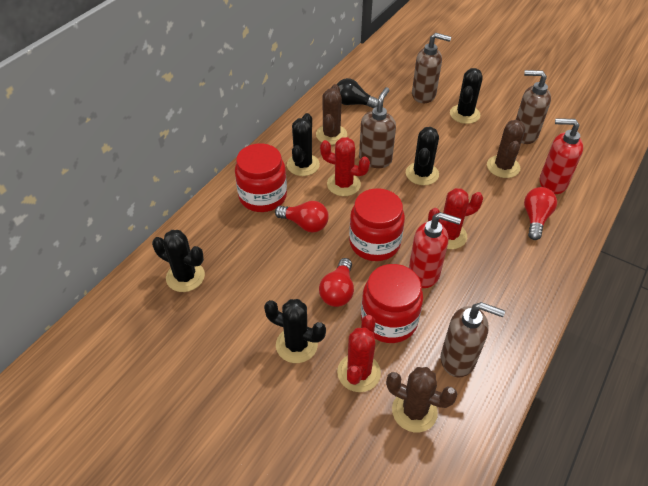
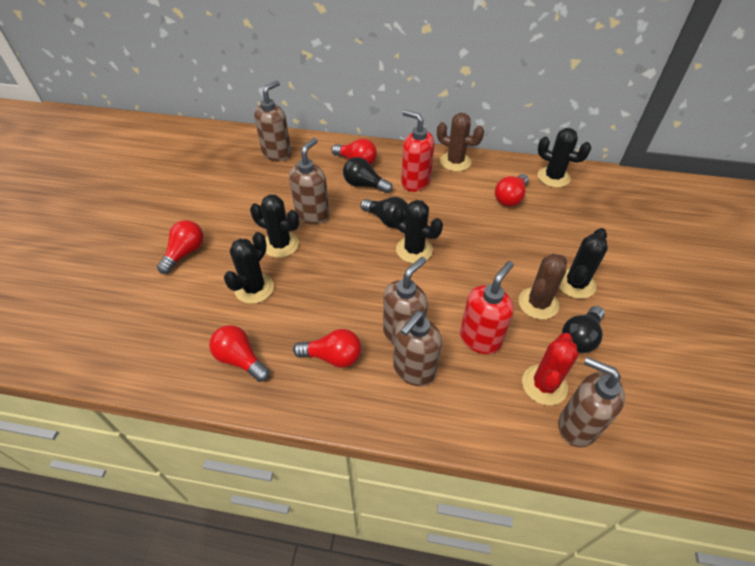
black light bulb: [337,78,378,108] = 1 -> [343,157,393,193] [360,197,408,228] [562,306,605,353] = 3
brown cactus: [316,84,347,145] [386,367,457,432] [487,120,526,178] = 3 -> [437,113,484,172] [518,254,567,320] = 2
brown soap dispenser: [359,87,396,168] [412,33,451,103] [441,302,505,378] [516,70,551,144] = 4 -> [254,80,291,161] [289,138,330,225] [383,257,428,345] [393,311,442,386] [558,357,625,447] = 5
red cactus: [320,137,370,196] [337,315,381,392] [428,188,483,249] = 3 -> [522,333,578,405] = 1
red jar: [235,144,287,212] [349,188,405,261] [361,264,423,343] = 3 -> none = 0
red light bulb: [275,201,329,232] [319,258,354,307] [524,187,557,240] = 3 -> [157,220,204,274] [209,325,270,382] [293,329,362,368] [332,139,377,165] [495,174,529,207] = 5

